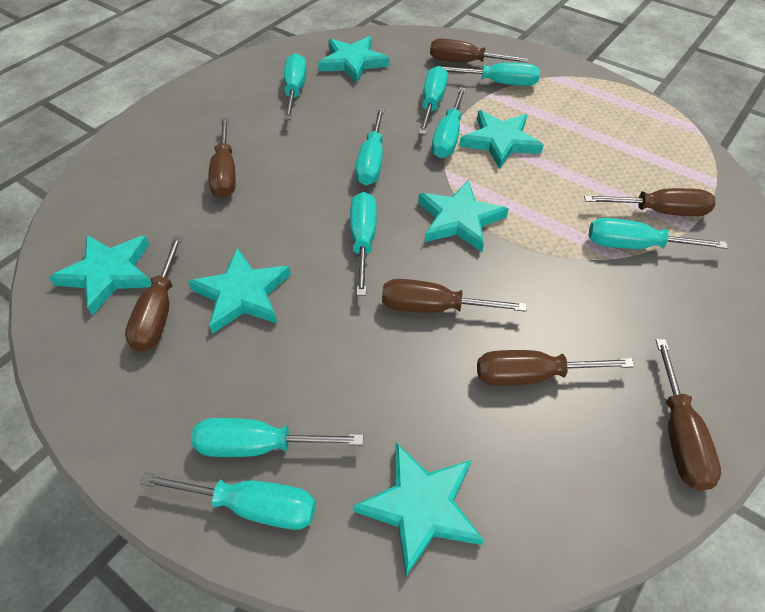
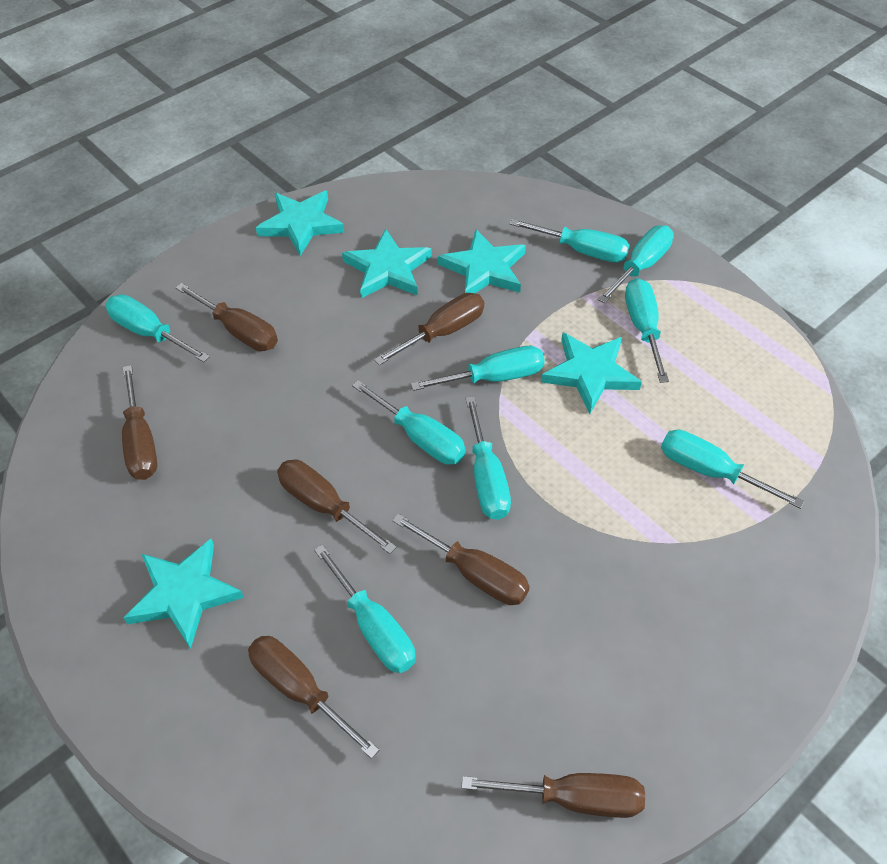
turquoise star: [49,235,152,315] [188,248,291,334] [318,36,390,83] [353,442,484,577] [418,180,509,252] [459,110,544,169] = 6 -> [124,539,244,649] [256,191,344,256] [342,229,432,298] [438,229,526,293] [541,333,642,414] = 5

